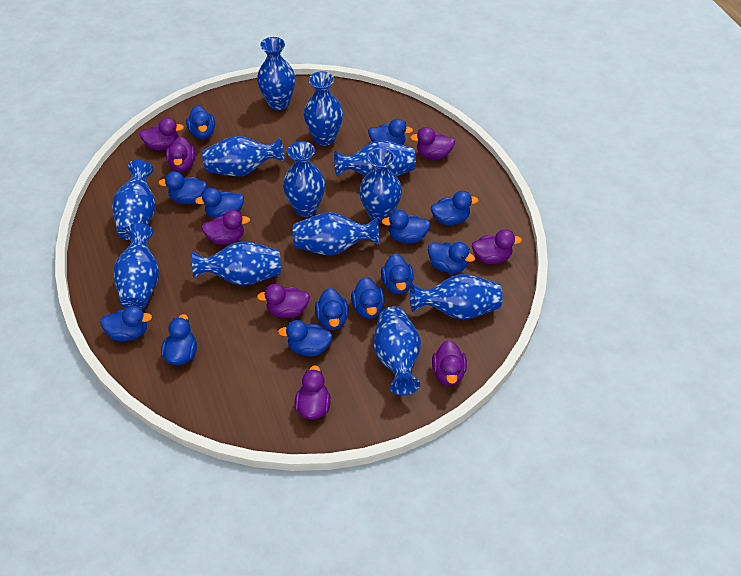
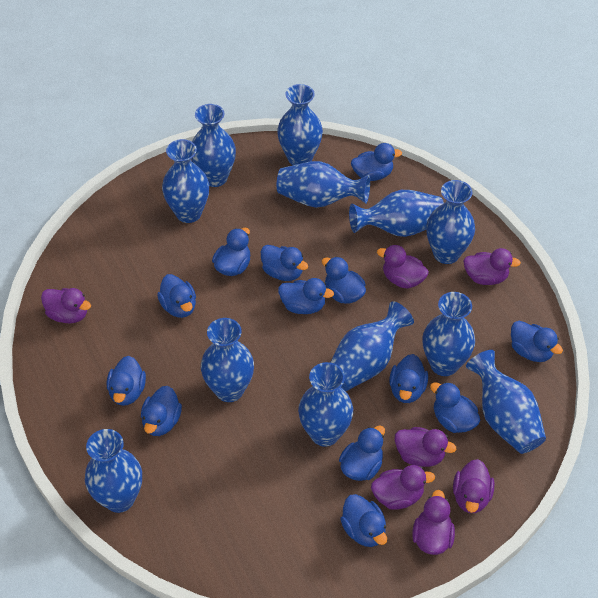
purple duck: [139,118,184,150] [166,136,196,172] [201,210,250,245] [257,284,310,318] [294,365,331,419] [410,127,455,159] [432,340,467,386] [472,229,522,264] = 8 -> [41,288,91,323] [371,465,435,510] [377,245,429,288] [395,427,456,467] [412,490,455,555] [453,459,494,513] [463,248,521,285] = 7

